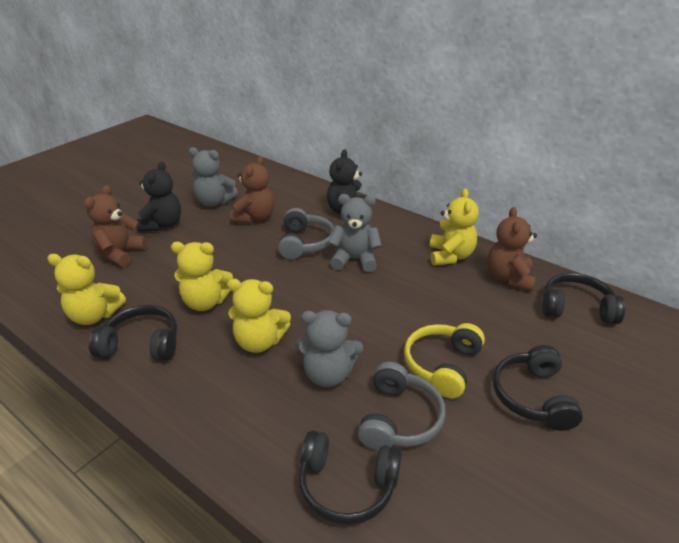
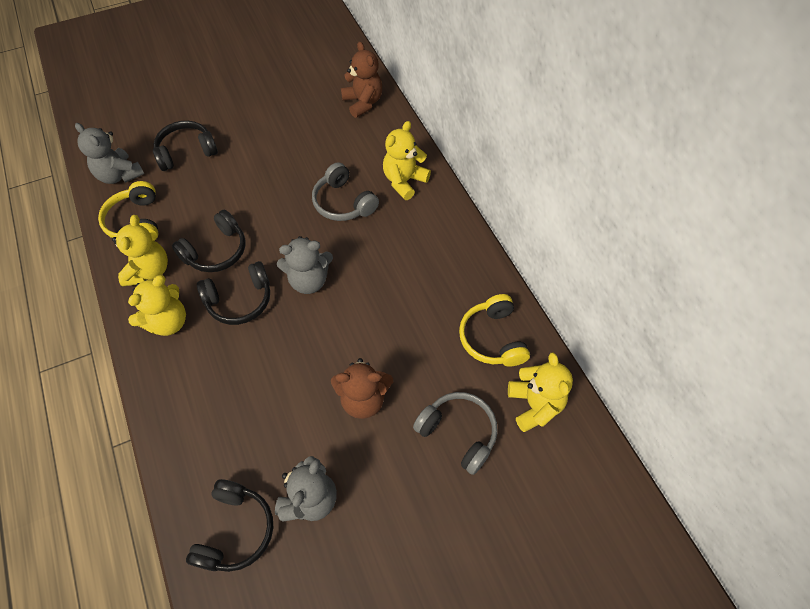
black teddy bear: [136,161,181,232] [327,150,366,214] = 2 -> none = 0
brown teddy bear: [84,185,148,267] [230,156,274,224] [487,207,537,291] = 3 -> [331,358,393,419] [341,41,382,118] = 2
yellow headphones: [404,323,485,399] = 1 -> [98,181,158,241] [459,294,530,367] = 2

